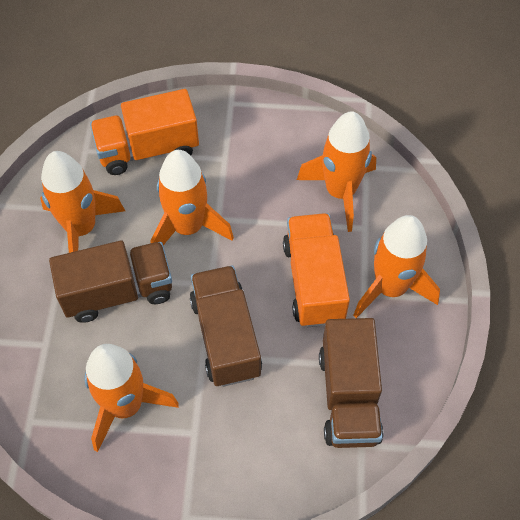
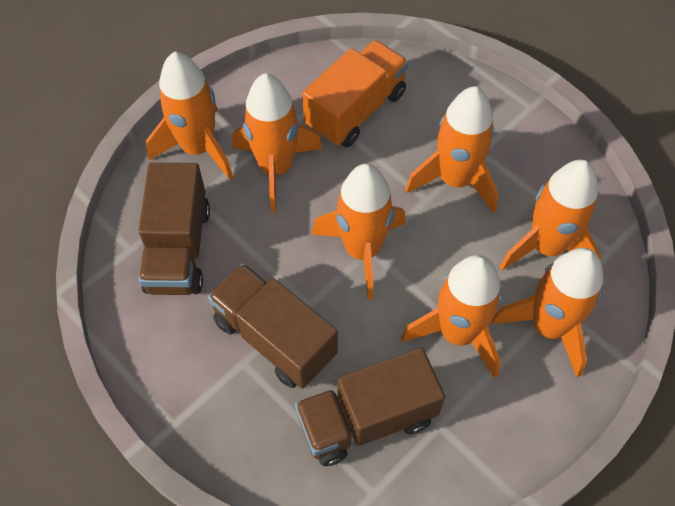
orange rocket: [40,151,125,253] [85,344,179,452] [150,150,234,245] [297,111,376,232] [353,215,440,318] = 5 -> [146,51,233,180] [232,73,323,212] [312,163,406,300] [401,255,502,378] [405,86,498,213] [491,248,603,377] [500,160,602,271] = 7
orange truck: [90,89,199,175] [283,213,350,327] = 2 -> [302,40,409,147] = 1

